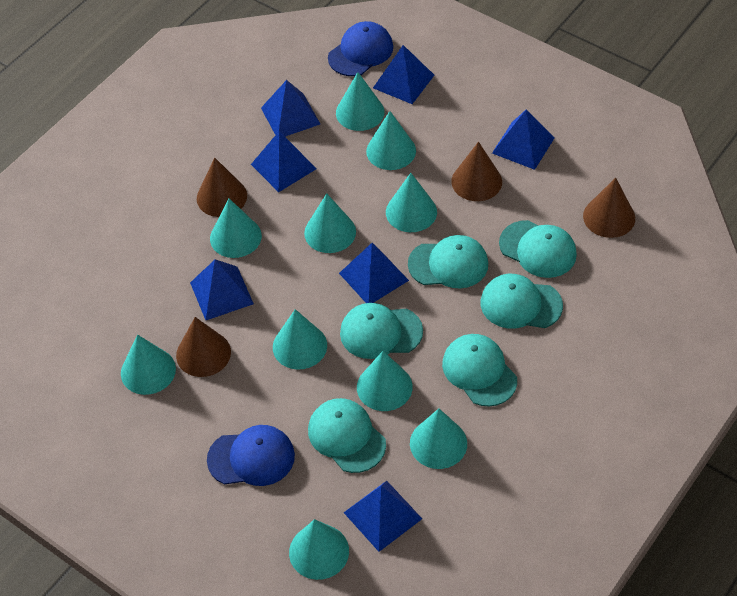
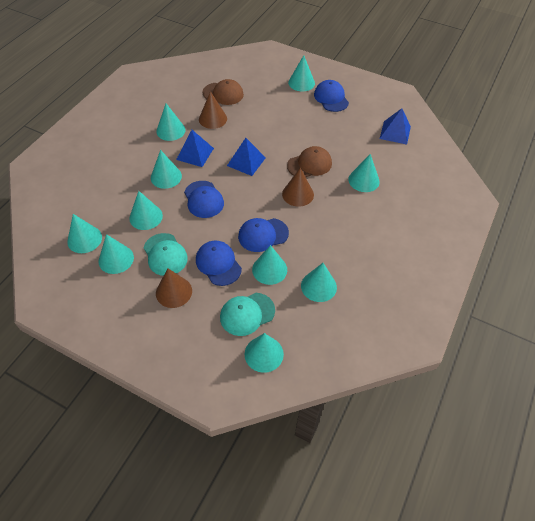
blue cap: [207,425,295,486] [328,21,393,76] = 2 -> [184,181,224,218] [196,241,242,286] [238,218,289,252] [314,80,349,112] = 4
blue pyramid: [190,259,254,320] [251,131,317,192] [261,80,320,137] [339,243,409,303] [344,481,422,552] [373,45,434,104] [492,109,555,170] = 7 -> [176,130,214,167] [227,138,266,176] [380,108,411,145] = 3
brown cap: none = 0 -> [203,79,244,105] [287,146,332,177] = 2
brown cone: [176,317,231,377] [197,158,247,217] [451,142,502,201] [583,177,635,238] = 4 -> [156,269,192,308] [199,91,227,129] [282,168,314,207] = 3
turquoise cap: [308,398,386,473] [340,303,423,359] [408,235,488,288] [442,334,517,407] [481,274,563,329] [499,220,577,278] = 6 -> [144,233,188,276] [220,293,275,336] = 2

